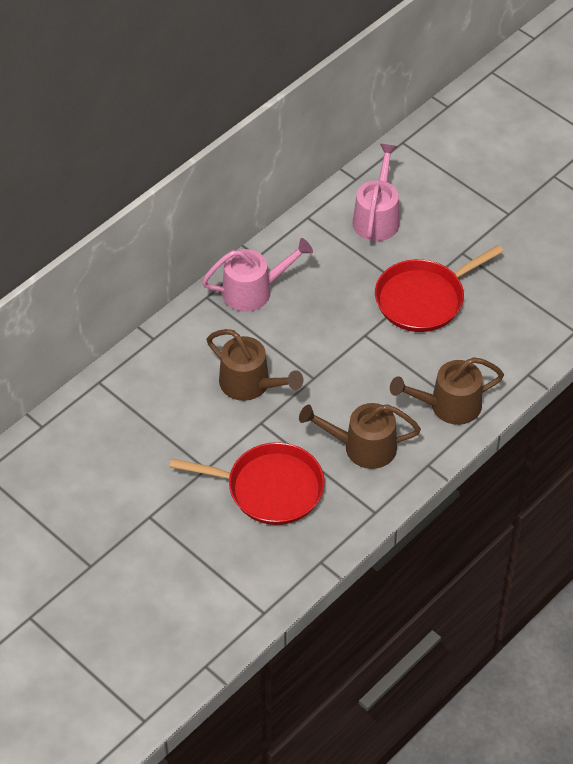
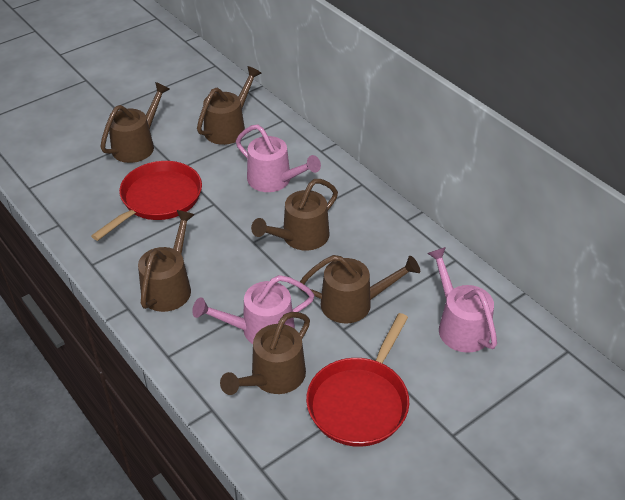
brown watering can: [206,329,303,401] [299,403,421,469] [390,357,504,425] = 3 -> [100,82,170,163] [138,210,195,312] [197,66,261,145] [220,312,310,395] [251,179,338,251] [300,255,420,323] = 6
pink watering can: [202,238,313,312] [353,144,400,241] = 2 -> [192,275,314,344] [236,125,321,192] [427,247,497,353] = 3

